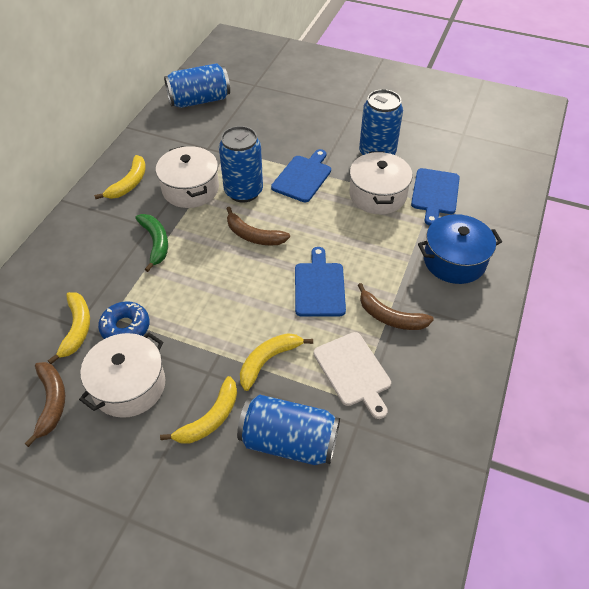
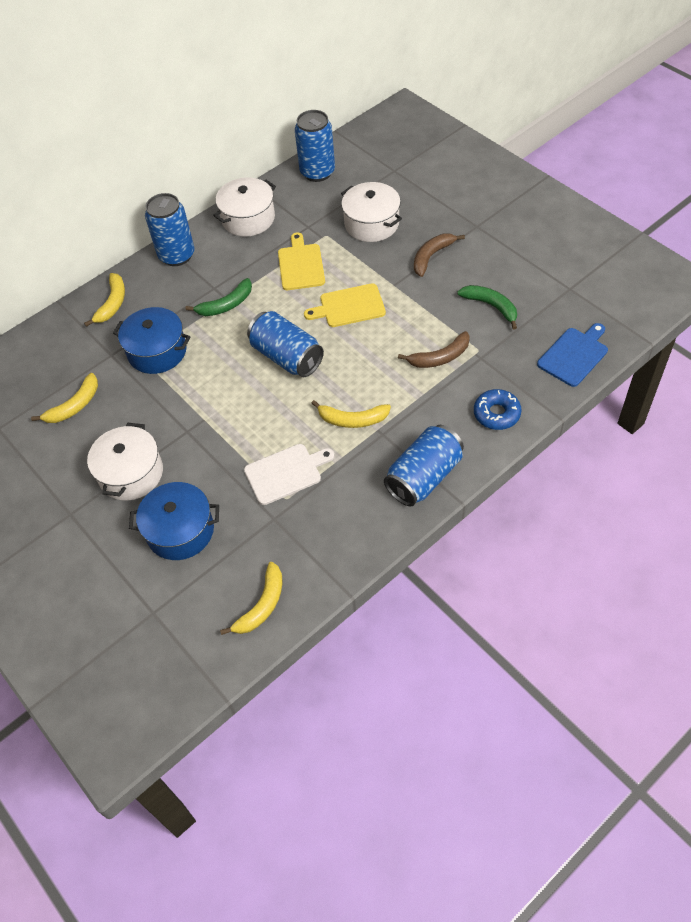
blue cutting board: [271,149,331,202] [295,247,346,317] [411,168,460,226] = 3 -> [537,323,608,387] = 1
blue pot: [418,214,502,284] = 1 -> [113,307,190,374] [129,482,219,560] = 2
brown banana: [24,362,65,447] [227,207,290,245] [358,283,434,330] = 3 -> [398,331,470,368] [414,234,465,277] = 2
green banana: [135,214,168,272] = 1 -> [185,278,252,316] [457,285,517,330] = 2
yellow cutting board: none = 0 -> [278,233,325,290] [304,283,386,327] = 2

